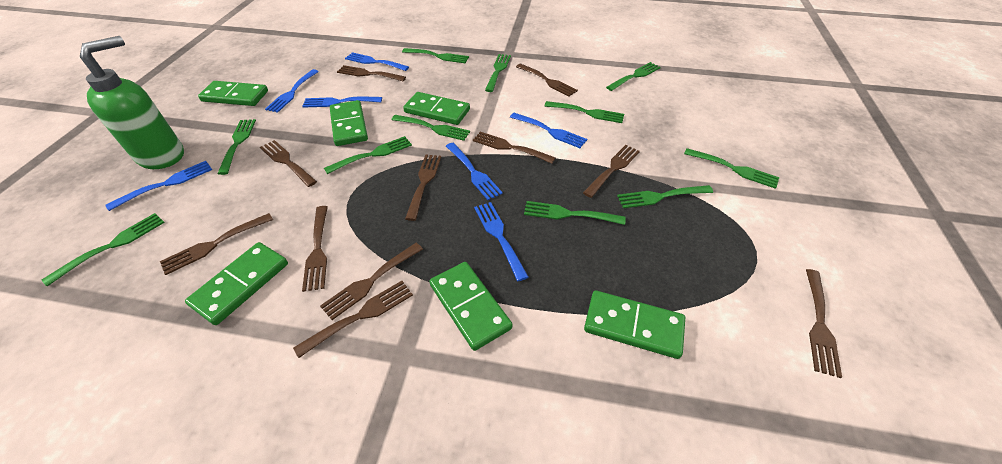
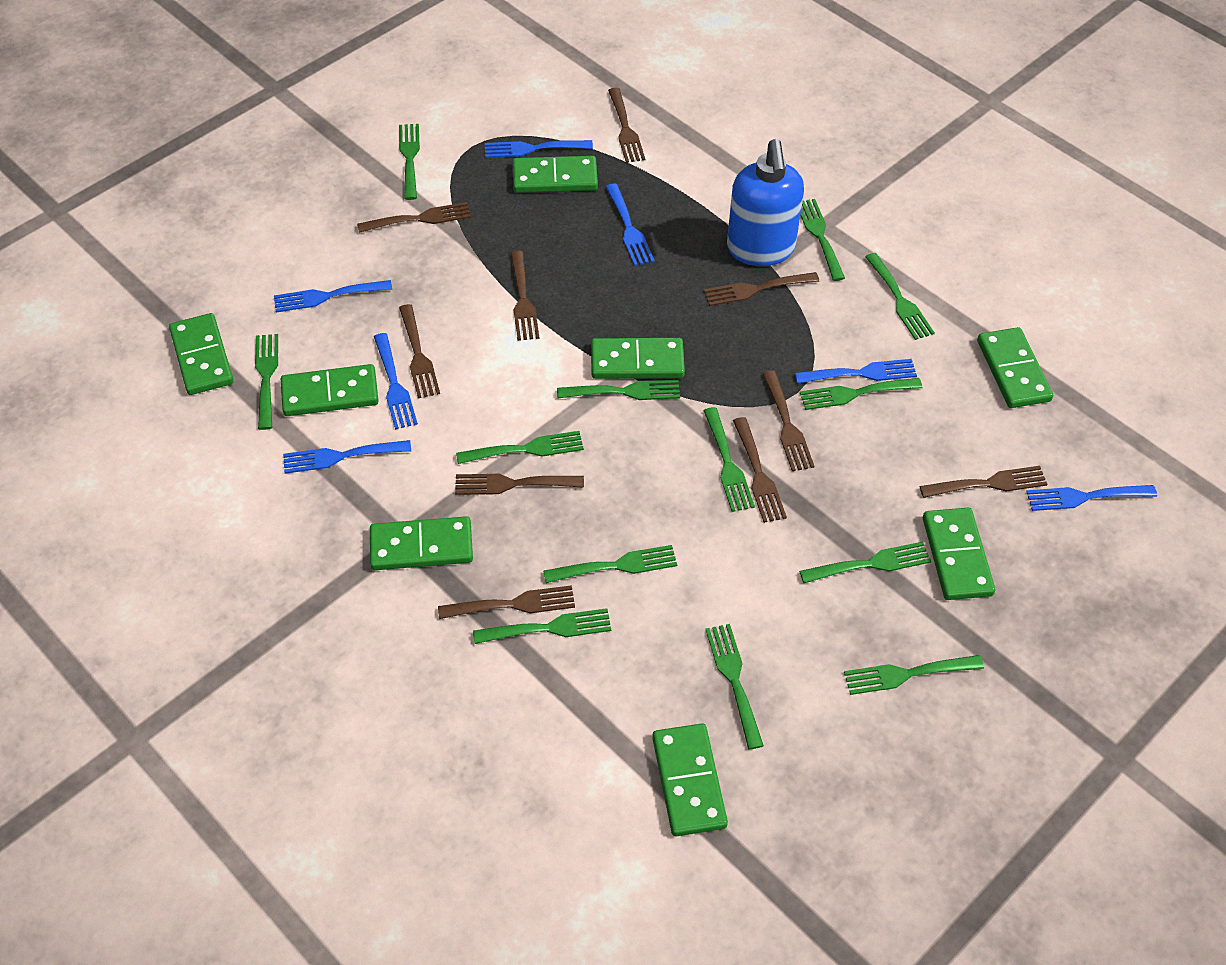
blue soap dispenser: none = 0 -> [727,139,804,266] = 1
brown fork: [160,213,273,275] [260,140,317,187] [293,281,413,358] [302,206,328,292] [320,243,423,320] [337,65,406,81] [405,155,441,221] [473,132,555,164] [516,64,578,96] [583,145,640,198] [806,269,842,378] = 11 -> [357,202,471,233] [399,304,440,398] [438,585,575,619] [455,474,584,495] [510,251,539,341] [608,88,645,163] [704,272,820,306] [733,417,787,523] [762,370,815,471] [920,466,1048,498] = 10
green domino: [185,242,288,325] [198,81,268,106] [330,100,368,146] [403,92,470,125] [429,262,512,351] [584,290,685,359] = 6 -> [169,313,234,395] [281,364,379,416] [370,516,473,570] [513,156,598,193] [591,338,685,379] [652,724,728,836] [923,508,995,600] [977,327,1053,408] = 8
green fork: [42,213,165,286] [217,119,256,175] [324,136,412,174] [391,115,470,141] [402,48,469,63] [485,54,511,92] [524,201,626,225] [545,101,624,123] [606,62,661,91] [617,185,713,208] [684,148,780,189] = 11 -> [255,334,278,430] [399,124,420,200] [456,431,584,464] [473,608,611,644] [543,545,677,583] [557,380,680,400] [703,407,755,512] [705,624,764,750] [799,542,931,583] [800,199,845,281] [800,378,922,410] [844,655,984,695] [865,253,935,340] = 13
green soap dispenser: [80,36,184,169] = 1 -> none = 0

